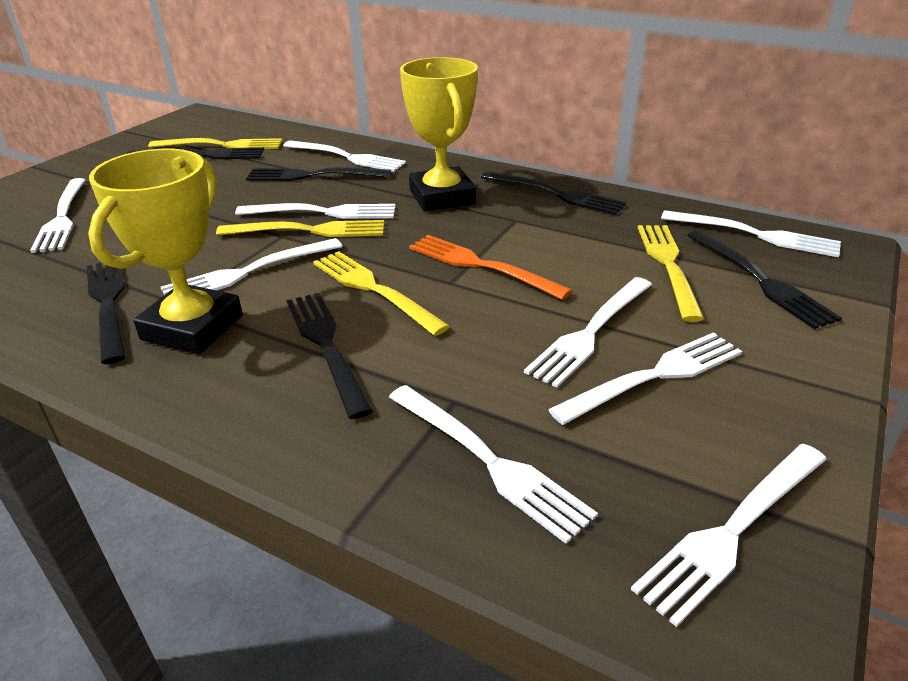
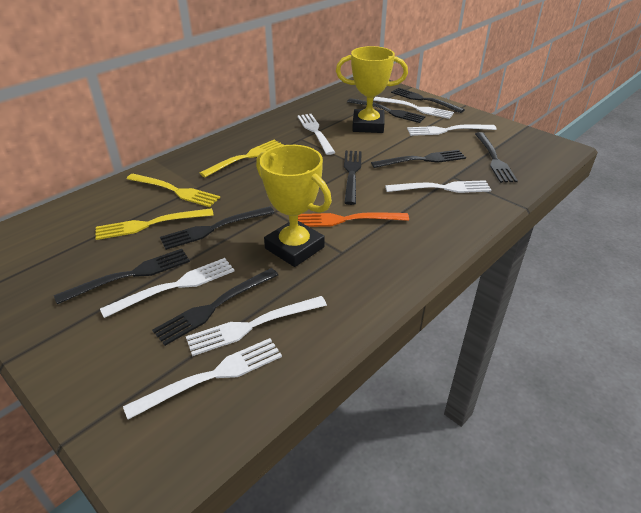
black fork: [87,263,126,364] [126,147,264,159] [246,167,391,181] [286,293,373,419] [481,171,626,215] [687,230,842,329] = 6 -> [54,249,190,304] [152,268,278,346] [160,206,274,250] [344,151,362,205] [347,98,426,123] [371,150,466,168] [391,88,465,113] [475,132,518,183] = 8
white fork: [30,178,86,253] [161,238,342,295] [235,203,396,219] [283,140,406,172] [389,385,598,544] [524,277,652,388] [548,332,742,425] [631,444,827,627] [661,210,841,257] = 9 -> [100,258,235,318] [123,338,282,420] [186,296,327,356] [297,114,335,155] [373,97,454,119] [385,180,491,193] [407,124,496,136] = 7
yellow fork: [148,138,282,149] [216,220,384,237] [313,251,450,336] [638,225,704,322] = 4 -> [95,208,214,240] [127,174,220,207] [200,140,284,177] = 3

